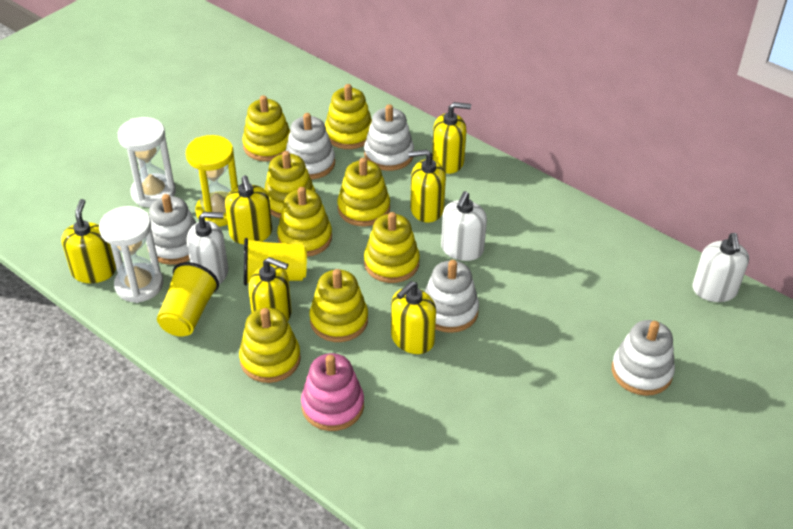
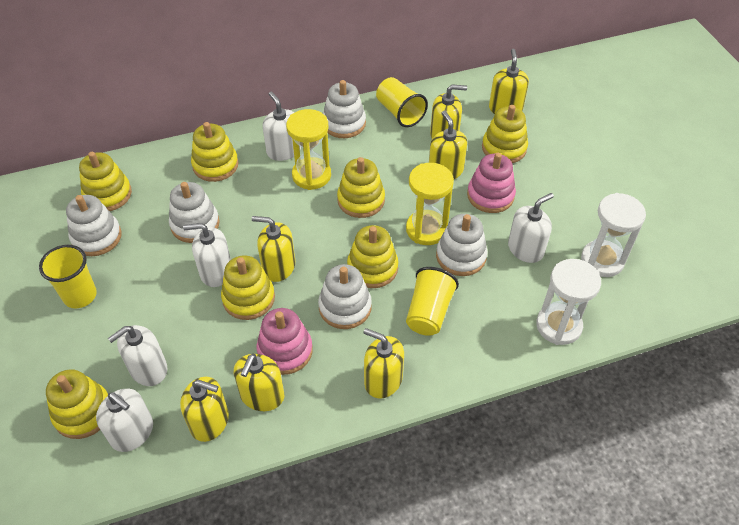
pink stacking toy: [301,353,364,431] = 1 -> [257,308,313,375] [467,153,516,213] = 2
white soap dispenser: [187,212,228,284] [441,191,487,261] [693,233,749,302] = 3 -> [96,389,153,452] [108,325,167,386] [183,223,231,287] [263,92,301,161] [508,193,554,263] = 5
yellow cup: [157,262,219,337] [244,238,307,285] = 2 -> [39,245,97,308] [376,77,428,127] [406,267,459,336] = 3
yellow hourglass: [186,135,238,227] = 1 -> [286,109,331,190] [406,163,454,245] = 2
yellow soap dispenser: [61,199,116,283] [225,175,272,244] [248,257,292,321] [391,281,436,354] [409,149,446,223] [432,102,471,174] = 6 -> [180,377,229,442] [234,354,284,411] [252,216,295,282] [363,328,404,399] [429,111,467,179] [430,84,467,138] [489,49,529,114] = 7
yellow stacking toy: [239,308,301,383] [242,95,290,162] [264,151,316,218] [277,187,332,257] [309,269,368,342] [325,84,372,149] [337,158,390,226] [364,212,420,283] = 8 -> [46,369,108,439] [79,152,132,211] [191,122,239,182] [221,255,275,320] [337,157,385,218] [347,225,398,288] [482,105,528,163] = 7

